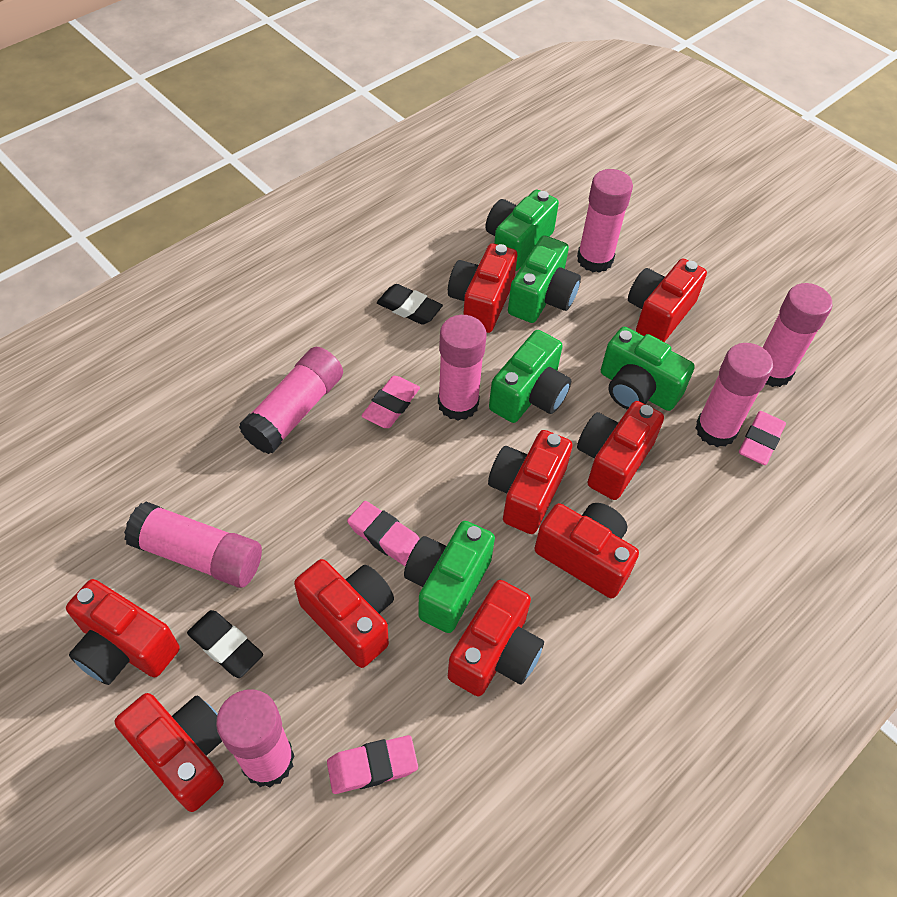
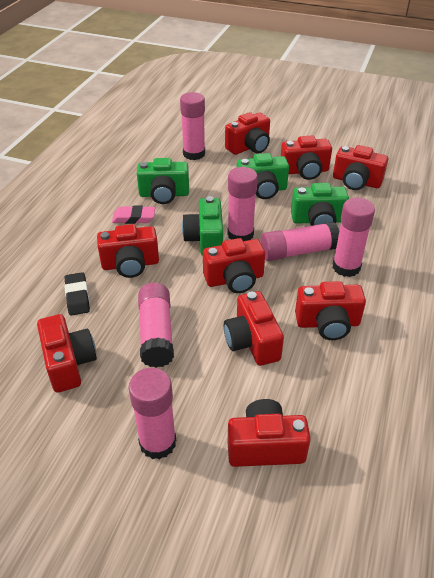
black eraser: [187,610,263,678] [377,284,443,325] = 2 -> [64,272,90,316] = 1
green camera: [404,521,495,633] [486,190,559,271] [489,330,571,423] [508,235,581,323] [601,327,695,411] = 5 -> [137,158,189,204] [182,196,223,256] [237,153,289,199] [291,183,349,226] = 4
pink eraser: [327,735,418,794] [347,501,420,566] [361,376,420,428] [739,411,786,465] = 4 -> [112,206,155,224] = 1
pink glue stick: [124,502,262,588] [216,689,294,787] [239,347,343,454] [438,315,486,420] [577,169,633,273] [695,343,773,447] [762,283,832,387] = 7 -> [129,368,176,460] [138,282,174,368] [180,92,205,160] [227,167,258,241] [260,222,339,261] [332,198,375,277] = 6

